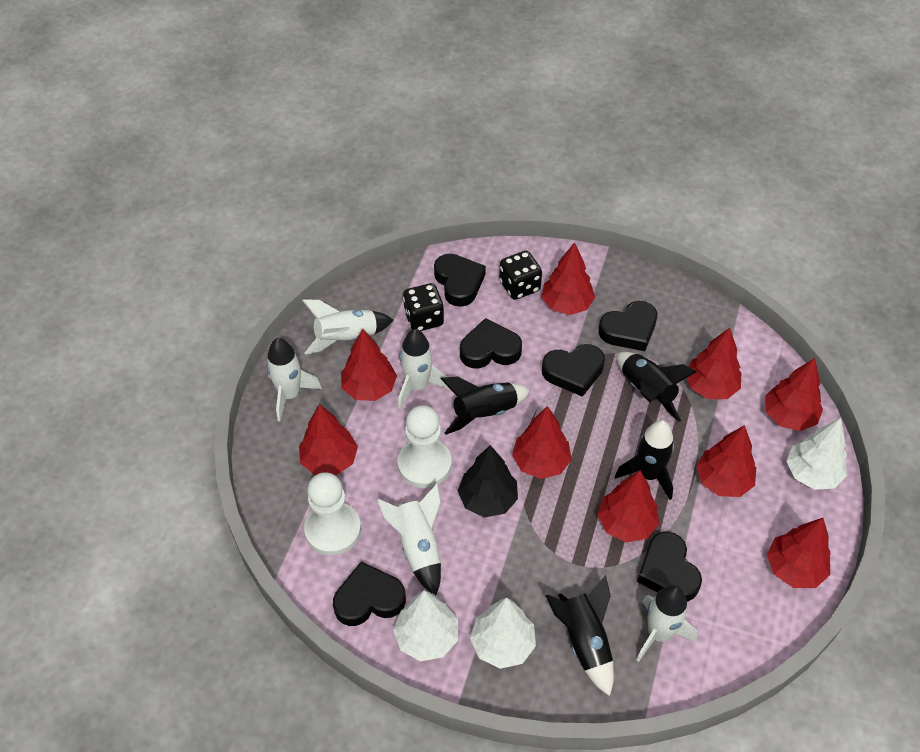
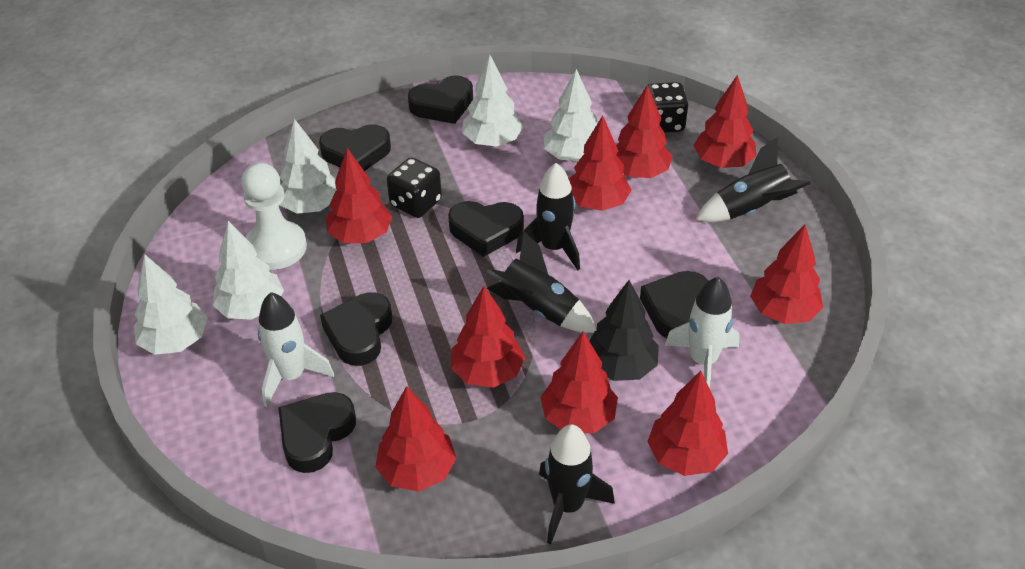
white pawn: [304,472,361,555] [397,405,452,488] = 2 -> [241,162,307,270] = 1
white rocket: [266,338,322,421] [302,299,393,355] [377,484,441,596] [398,329,450,409] [636,585,697,662] = 5 -> [258,292,334,407] [664,277,740,388] = 2
white tree: [393,590,458,661] [470,598,536,669] [787,418,847,490] = 3 -> [134,254,208,355] [213,221,284,320] [280,119,337,214] [462,55,523,147] [543,69,597,161] = 5

